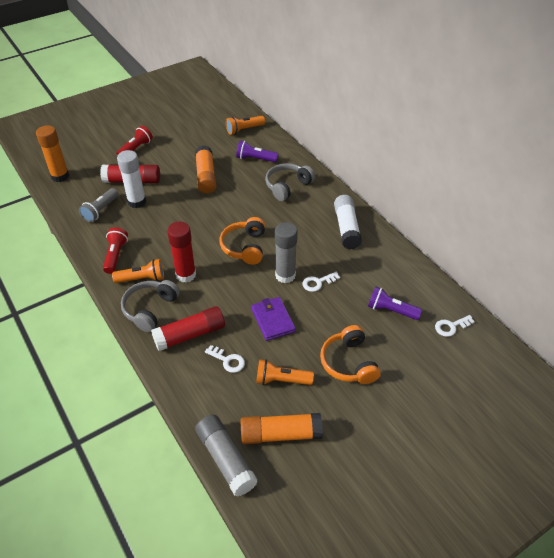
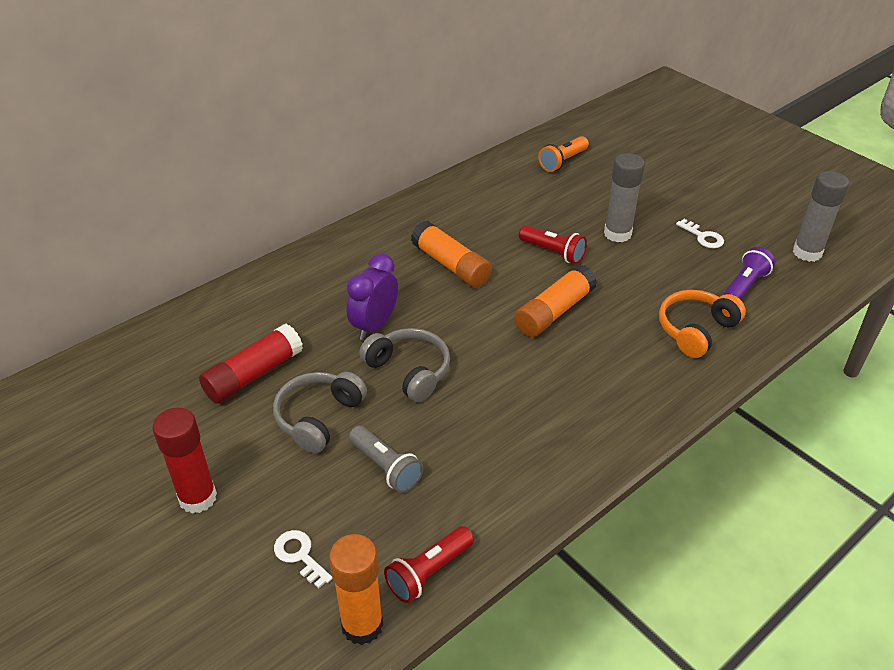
orange flashlight: [112,259,164,283] [226,116,265,135] [256,359,314,385] = 3 -> [538,136,589,172] = 1
orange headphones: [219,217,265,265] [320,325,380,384] = 2 -> [659,290,746,358] = 1
purple clock: none = 0 -> [347,254,398,340] = 1
purple flashlight: [236,141,278,162] [368,286,422,320] = 2 -> [723,247,775,300] = 1
purple wallet: [251,297,296,341] = 1 -> none = 0
red glue stick: [100,165,160,184] [151,306,225,351] [167,222,196,283] = 3 -> [153,408,217,514] [199,324,303,404] = 2
white glue stick: [117,150,146,208] [334,195,362,249] = 2 -> none = 0
white key: [205,345,245,373] [302,272,340,292] [435,315,475,337] = 3 -> [274,530,333,589] [676,219,724,248] = 2

